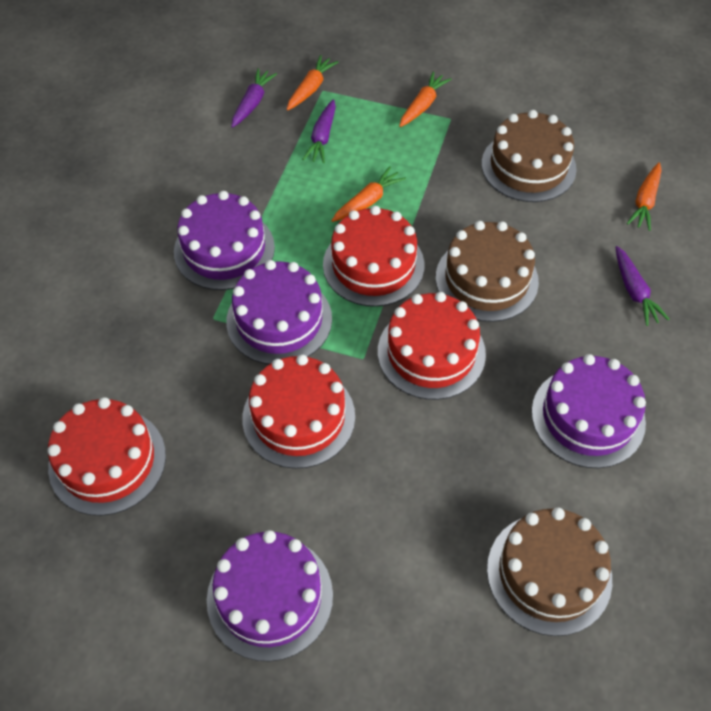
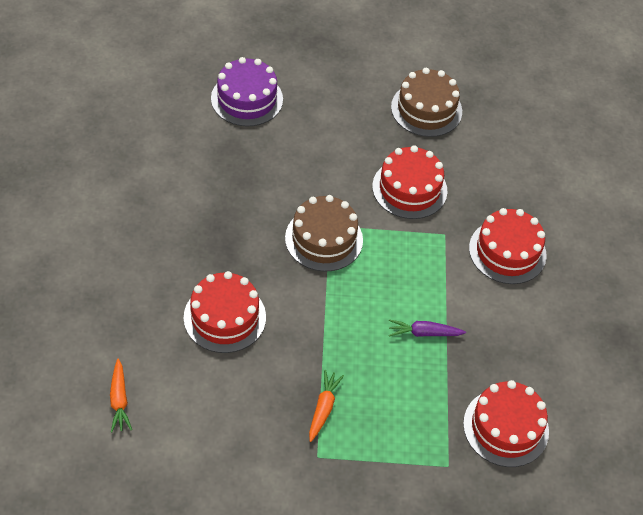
brown cake: [436,221,539,322] [482,110,577,202] [487,507,612,636] = 3 -> [285,195,363,272] [391,68,462,137] = 2
orange carrot: [286,55,338,111] [332,166,406,222] [399,71,452,127] [627,162,662,231] = 4 -> [110,358,132,432] [309,370,344,442] = 2
purple cake: [174,191,275,290] [207,530,333,662] [226,260,332,364] [532,354,646,468] = 4 -> [211,57,283,126] = 1
purple carrot: [231,68,277,128] [302,99,336,163] [616,246,670,326] = 3 -> [389,319,466,337] = 1

